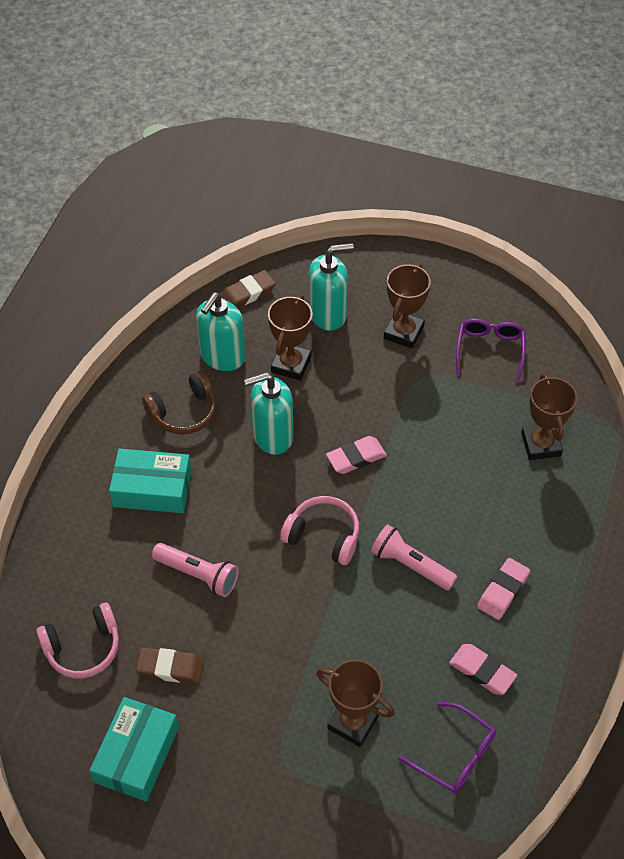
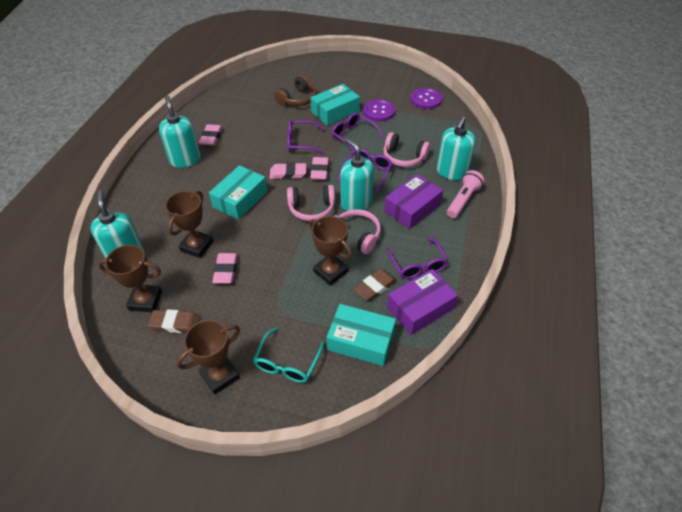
pink eraser: [326,436,387,474] [449,644,517,695] [477,558,530,620] = 3 -> [199,124,223,146] [212,253,238,283] [270,162,306,179] [310,157,329,180] = 4
pink flashlight: [152,543,239,597] [371,524,457,591] = 2 -> [447,170,485,218] = 1
pink headphones: [36,603,119,679] [280,496,359,565] = 2 -> [287,185,335,221] [334,209,381,254] [384,132,430,167] = 3
purple box: none = 0 -> [384,174,443,229] [387,269,458,335] = 2
purple button: none = 0 -> [363,99,395,121] [411,88,442,109] = 2
purple glasses: [398,702,496,794] [456,319,526,382] = 2 -> [287,120,325,154] [332,113,383,151] [339,149,392,193] [386,238,448,279] = 4
turquoise box: [89,697,179,801] [109,449,192,513] = 2 -> [209,165,267,220] [311,84,360,126] [327,304,396,366] = 3
turquoise glasses: none = 0 -> [253,328,324,383] = 1
turquoise soap dispenser: [196,292,246,371] [244,372,294,455] [309,243,354,331] = 3 -> [90,190,145,259] [159,96,200,168] [341,138,374,211] [436,116,476,180] = 4

